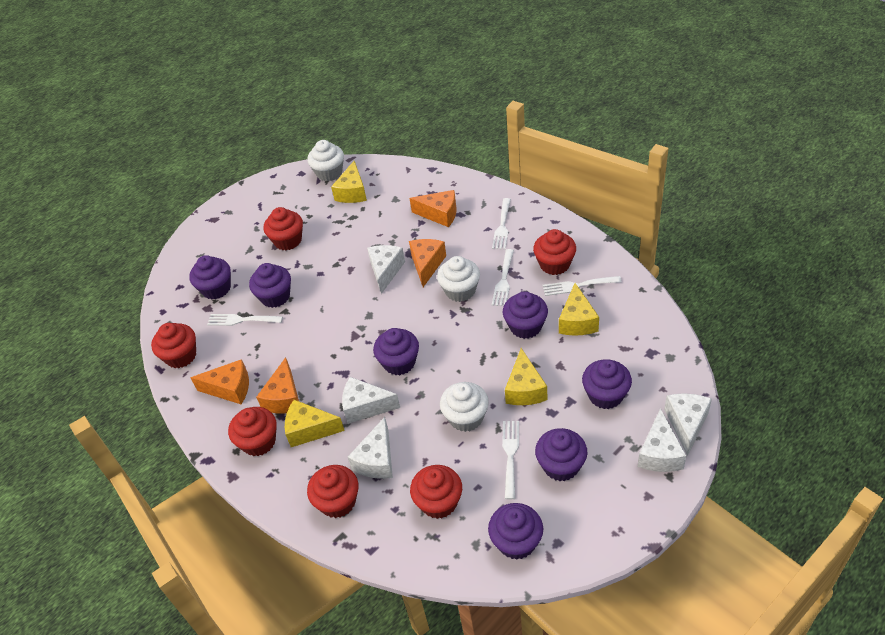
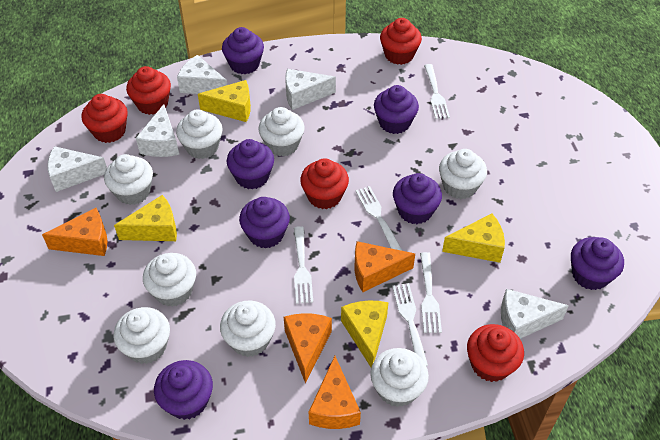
red cupcake: [151,323,196,368] [228,407,277,456] [264,207,303,250] [307,465,358,518] [410,465,462,519] [533,229,576,275] = 6 -> [82,94,128,143] [126,66,171,115] [300,158,349,209] [380,18,422,65] [467,324,524,382] = 5
white cupcake: [307,140,344,181] [437,256,480,302] [440,382,489,432] = 3 -> [104,154,153,205] [113,307,170,364] [143,253,196,307] [176,109,223,159] [220,300,276,357] [258,107,305,157] [370,348,429,407] [439,149,487,199] = 8

